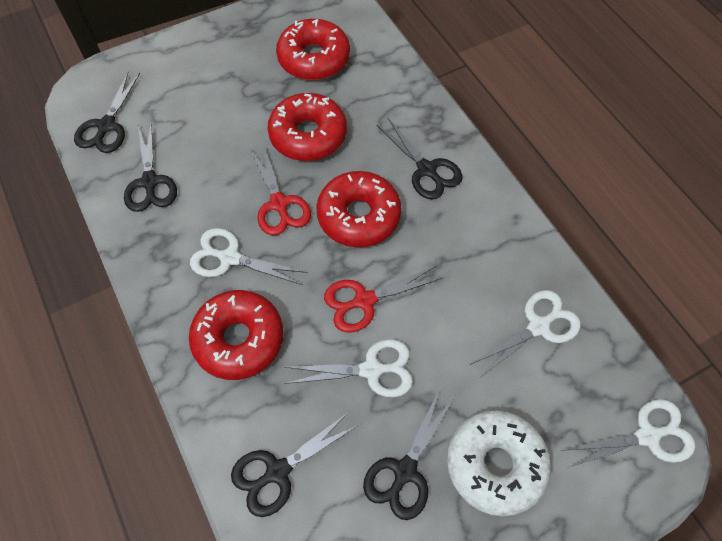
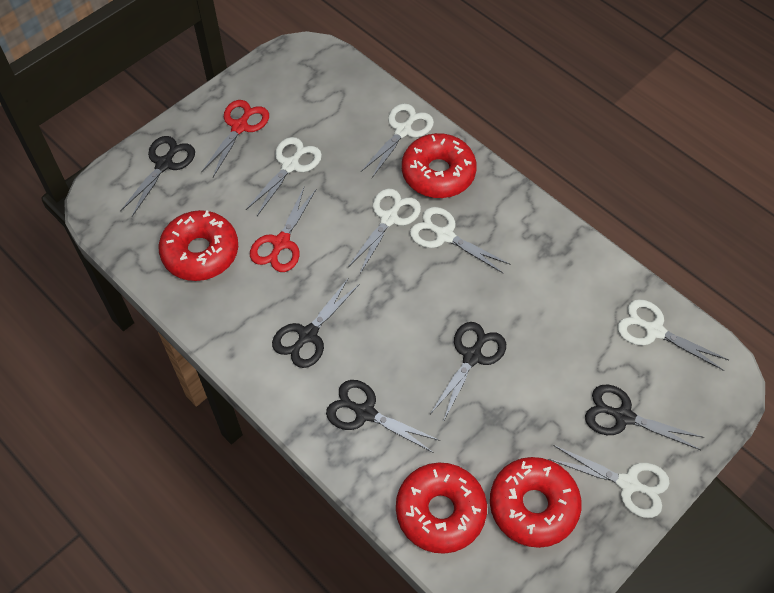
white donut: [447,410,551,516] = 1 -> none = 0
white scissors: [190,228,308,285] [285,339,413,397] [469,290,581,378] [560,399,695,468] = 4 -> [246,137,322,216] [348,188,421,273] [361,103,434,178] [410,207,511,274] [549,445,670,518] [617,299,729,371] = 6

